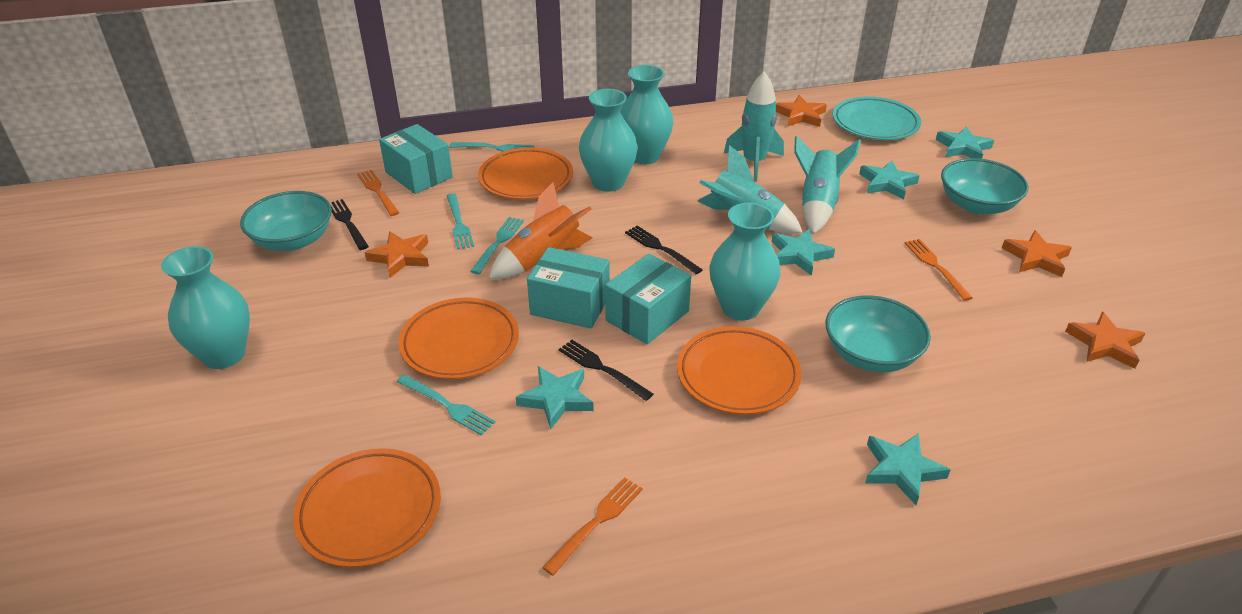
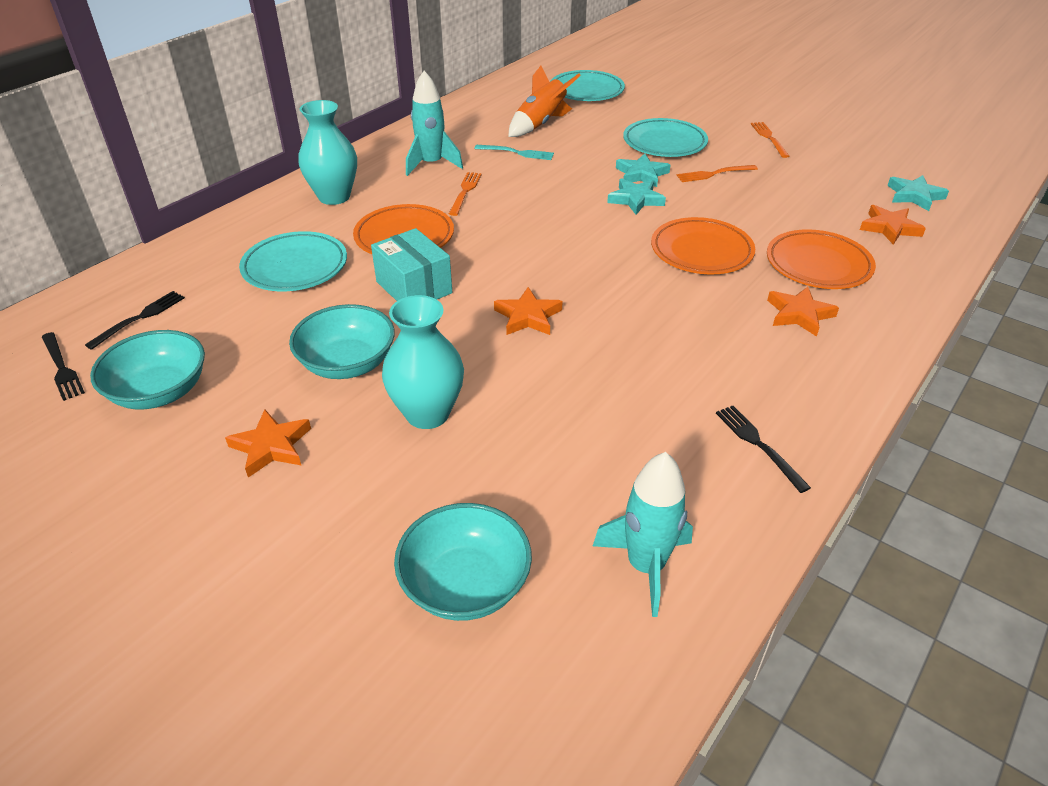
orange plate: [293,448,441,568] [398,298,519,379] [478,147,573,200] [677,326,802,415] = 4 -> [353,204,454,254] [651,217,755,274] [767,229,876,289] = 3
turquoise box: [379,124,453,194] [527,247,610,328] [605,254,691,344] = 3 -> [371,228,452,301] = 1
turquoise fork: [396,374,495,436] [447,193,474,249] [450,142,534,152] [470,217,524,274] = 4 -> [474,145,554,160] = 1
turquoise plate: [833,97,921,140] = 1 -> [239,231,347,291] [551,70,625,101] [623,118,708,157] = 3
turquoise rocket: [698,145,803,234] [724,71,784,182] [794,136,861,234] = 3 -> [406,71,463,176] [593,452,693,617] = 2
turquoise star: [516,366,594,429] [772,229,835,276] [859,161,920,200] [865,433,950,505] [936,126,994,159] = 5 -> [607,178,666,215] [616,153,670,187] [887,175,949,211] = 3
turquoise vase: [161,246,250,369] [579,89,638,192] [620,65,673,164] [710,203,781,320] = 4 -> [298,100,357,205] [382,295,464,429] = 2

